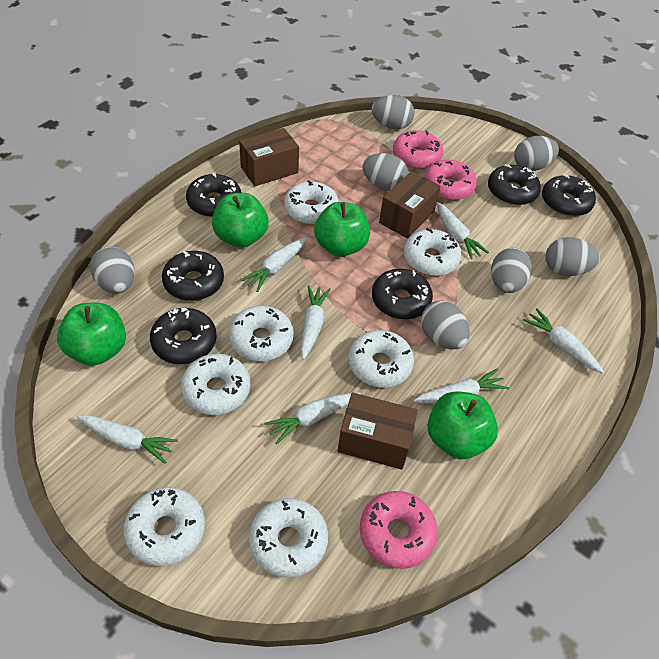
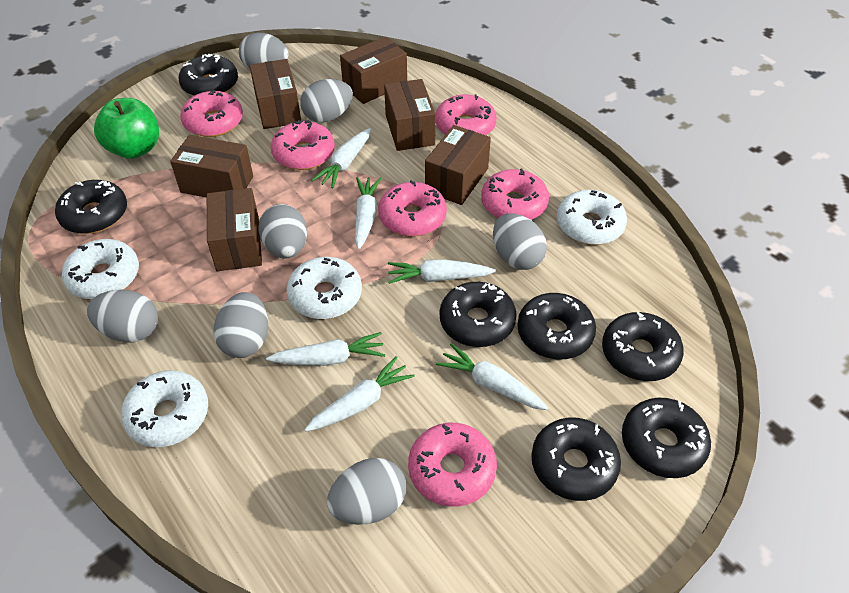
black donut: [150,308,217,364] [162,251,224,301] [186,173,241,217] [372,269,433,320] [488,164,541,205] [542,174,596,217] = 6 -> [55,180,127,234] [179,54,238,96] [440,282,517,347] [517,293,596,360] [531,418,621,501] [602,312,684,381] [622,398,711,478] = 7
brown box: [239,128,299,186] [338,392,418,470] [379,171,441,239] = 3 -> [170,135,253,198] [207,188,262,271] [250,59,301,129] [340,37,407,104] [384,79,436,151] [425,125,491,205] = 6
green apple: [57,302,126,366] [212,193,269,248] [314,202,370,257] [427,392,498,459] = 4 -> [94,98,159,159] = 1
pink donut: [360,491,438,569] [393,130,443,169] [424,160,477,200] = 3 -> [180,91,243,137] [271,120,335,170] [378,180,447,236] [408,423,497,507] [436,94,497,135] [481,168,549,220] = 6
white carrot: [77,415,178,464] [241,238,307,292] [264,392,361,445] [300,285,331,360] [413,368,509,404] [437,202,489,259] [523,308,604,374] = 7 -> [266,332,385,366] [304,356,415,432] [312,128,371,188] [355,177,381,250] [388,259,496,284] [436,343,548,410] = 6
white donut: [124,487,205,566] [181,353,250,415] [229,306,294,361] [249,498,328,578] [284,180,339,225] [348,330,414,388] [404,228,462,276] = 7 -> [62,239,139,299] [121,370,208,447] [287,257,362,319] [557,190,627,245] = 4

